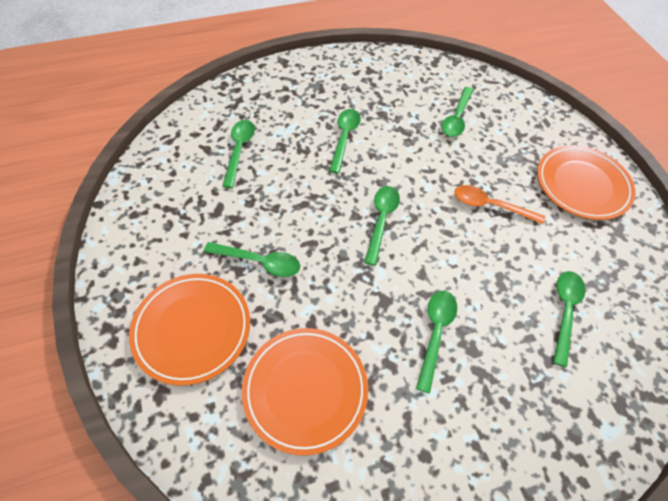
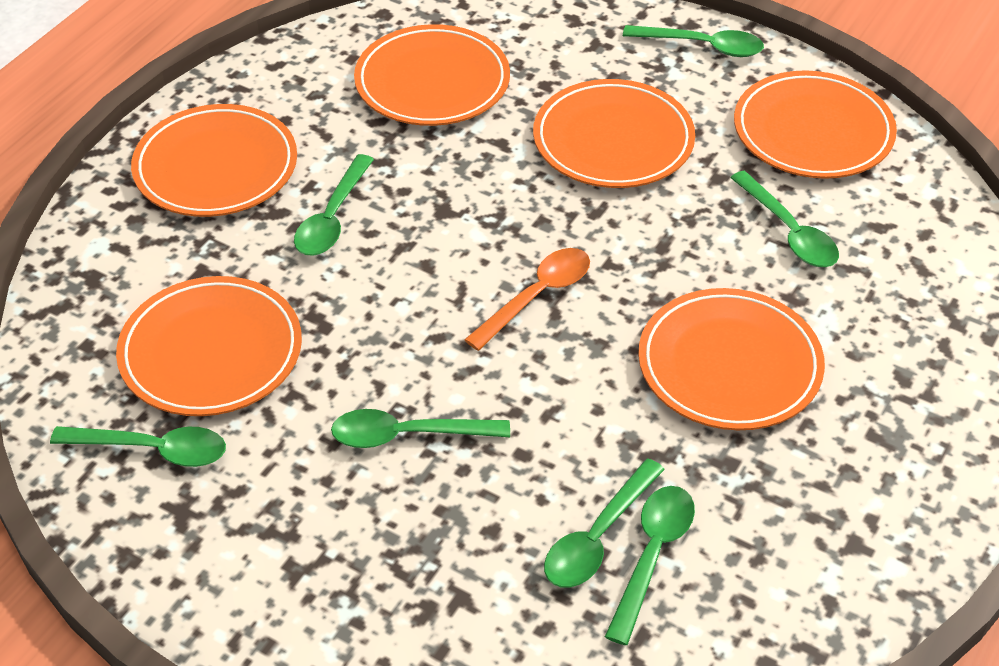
orange plate: [129,274,250,386] [242,328,368,456] [537,145,636,220] = 3 -> [116,276,302,416] [131,104,297,217] [354,24,510,126] [533,79,695,188] [638,288,825,430] [734,70,897,179] = 6

